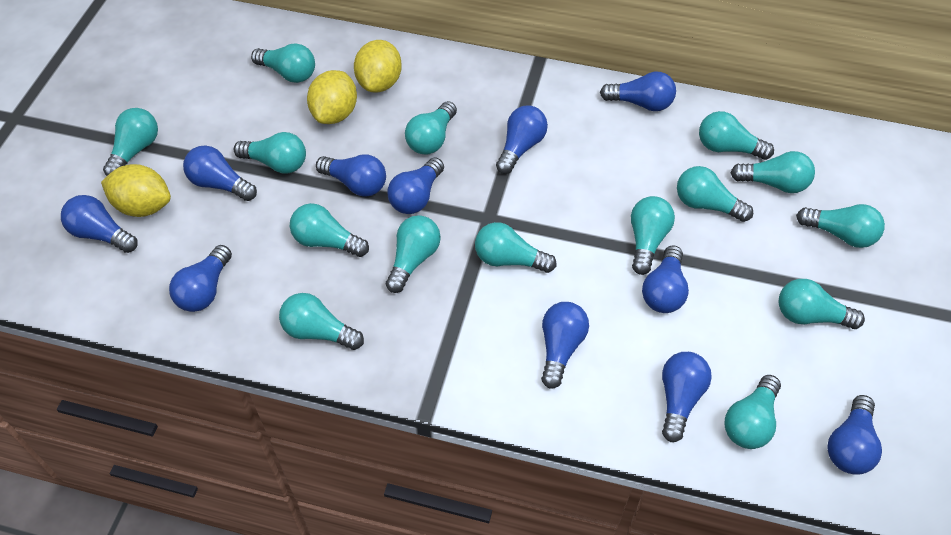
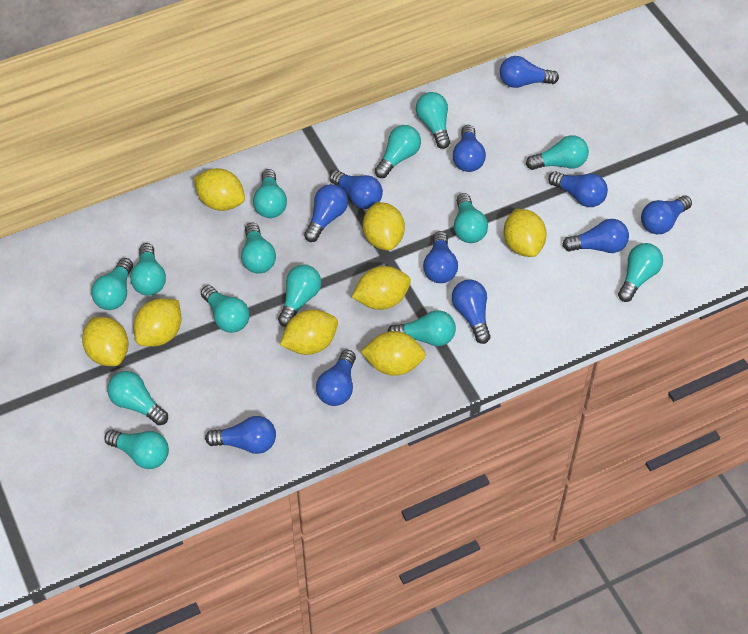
turquoise light bulb: [103,108,158,176] [234,132,306,173] [251,43,315,83] [279,293,364,350] [290,203,369,257] [386,215,441,293] [405,101,457,155] [475,222,557,273] [631,196,675,275] [677,166,753,222] [699,111,774,160] [725,375,781,449] [730,151,815,193] [779,279,865,329] [796,204,885,248] = 15 -> [91,258,133,310] [104,430,169,469] [107,371,168,425] [130,243,166,296] [201,285,250,333] [241,223,276,274] [253,169,287,218] [278,265,321,327] [374,125,421,178] [387,310,456,346] [416,92,450,149] [454,193,488,243] [526,135,589,170] [618,243,663,302] = 14
yellow lemon: [101,164,171,217] [307,70,357,124] [354,40,402,92] = 3 -> [82,317,129,366] [134,299,181,347] [194,168,245,211] [280,309,338,355] [352,266,411,310] [361,331,426,376] [363,202,405,251] [504,209,547,257] = 8

